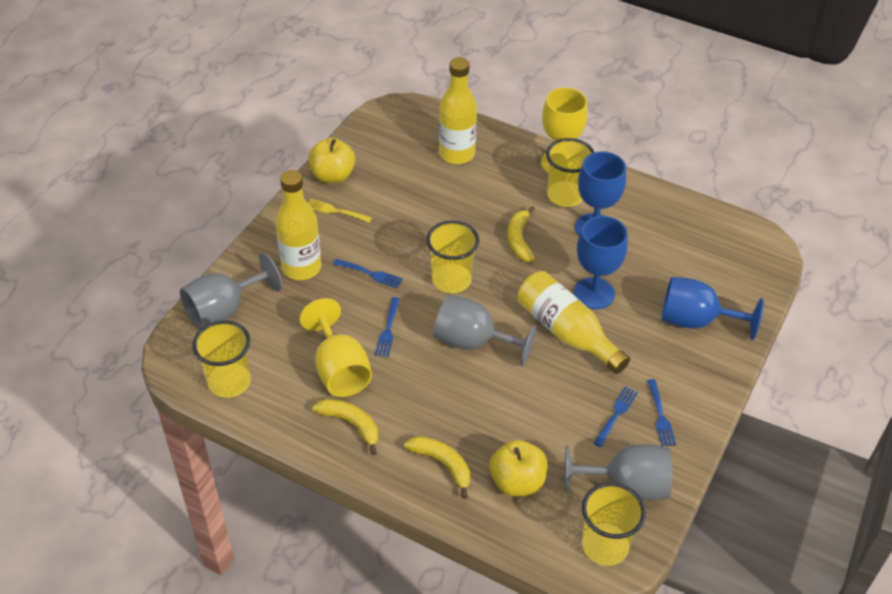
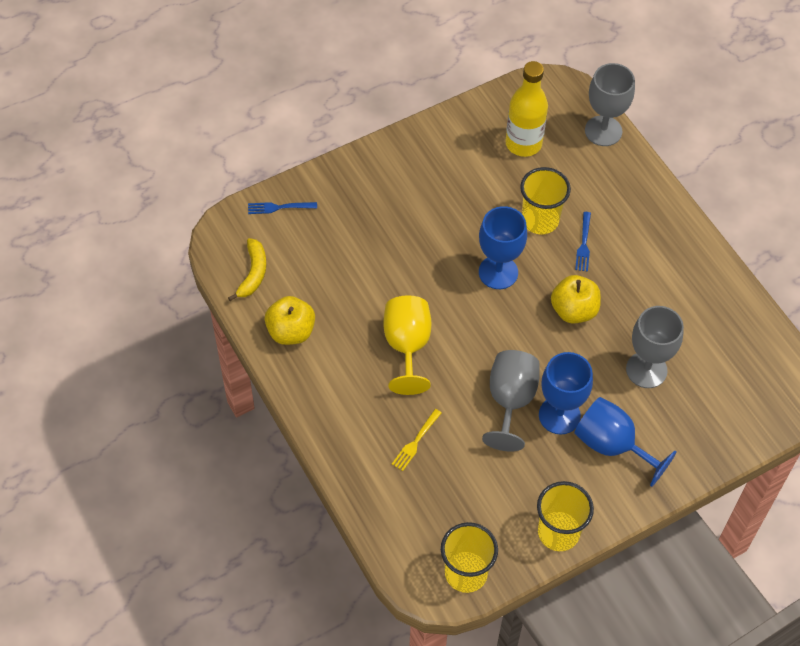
blue fork: [333,259,403,288] [375,297,400,357] [594,386,638,447] [647,379,676,447] = 4 -> [248,202,317,214] [575,212,591,272] = 2
yellow banana: [312,399,378,455] [404,436,470,499] [508,206,535,262] = 3 -> [228,238,266,301] = 1
yellow bottle: [276,170,321,280] [439,57,477,164] [518,271,630,374] = 3 -> [505,61,548,157] = 1
yellow cup: [192,320,251,398] [426,221,479,293] [546,138,595,207] [582,482,646,566] = 4 -> [441,522,498,593] [520,167,571,235] [537,481,594,551] = 3
yellow goblet: [299,298,372,397] [541,88,588,173] = 2 -> [384,296,432,395] = 1

